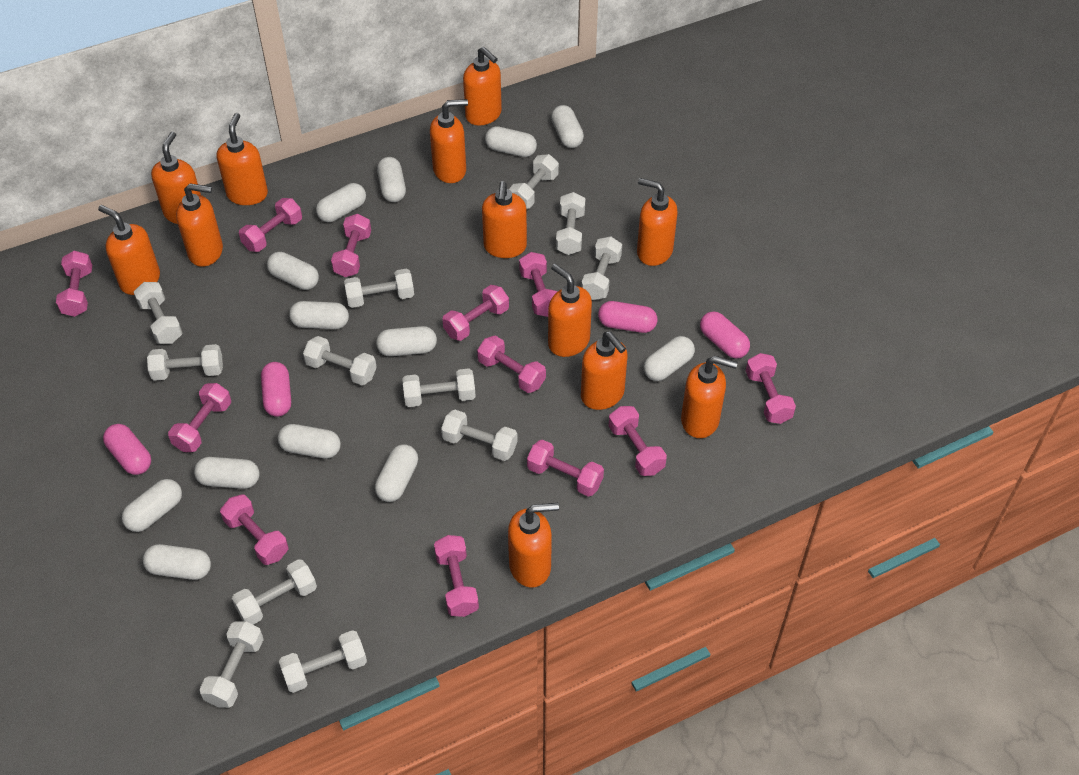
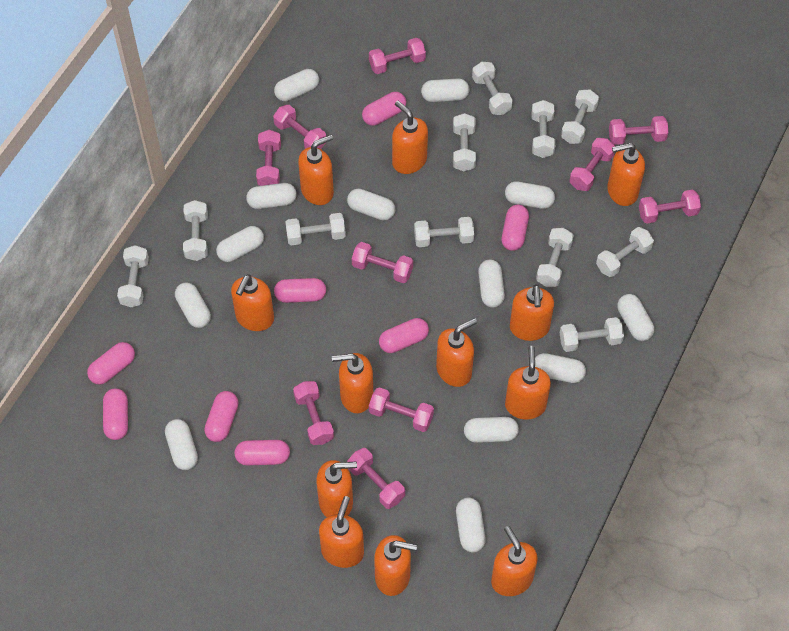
pink capsule: [103,424,151,475] [261,362,291,417] [598,301,657,333] [700,311,750,359] = 4 -> [87,342,135,385] [103,389,128,440] [204,391,238,442] [234,440,290,465] [274,278,326,303] [362,92,406,126] [379,318,429,353] [502,204,529,251] = 8
pink dumbbell: [56,251,92,317] [168,383,231,452] [220,495,288,565] [239,198,302,252] [331,214,371,277] [434,535,479,617] [442,285,509,341] [477,336,546,393] [519,252,557,317] [527,440,604,497] [608,406,667,476] [746,353,796,424] = 12 -> [256,130,281,186] [273,105,326,149] [293,381,334,445] [347,448,405,509] [352,242,413,283] [369,38,426,74] [369,387,434,432] [569,138,615,191] [609,116,668,145] [639,190,701,224] = 10
white dumbbell: [134,282,182,344] [147,344,223,381] [200,621,263,708] [232,559,317,625] [279,630,367,693] [303,336,377,385] [344,269,414,308] [402,368,476,407] [441,410,518,461] [509,154,559,209] [556,192,585,255] [582,237,622,300] = 12 -> [117,245,149,307] [183,200,208,261] [285,213,346,245] [414,217,474,247] [453,113,476,171] [472,62,513,115] [532,100,555,158] [536,228,574,287] [560,317,624,352] [561,90,599,144] [596,227,654,277] = 11

